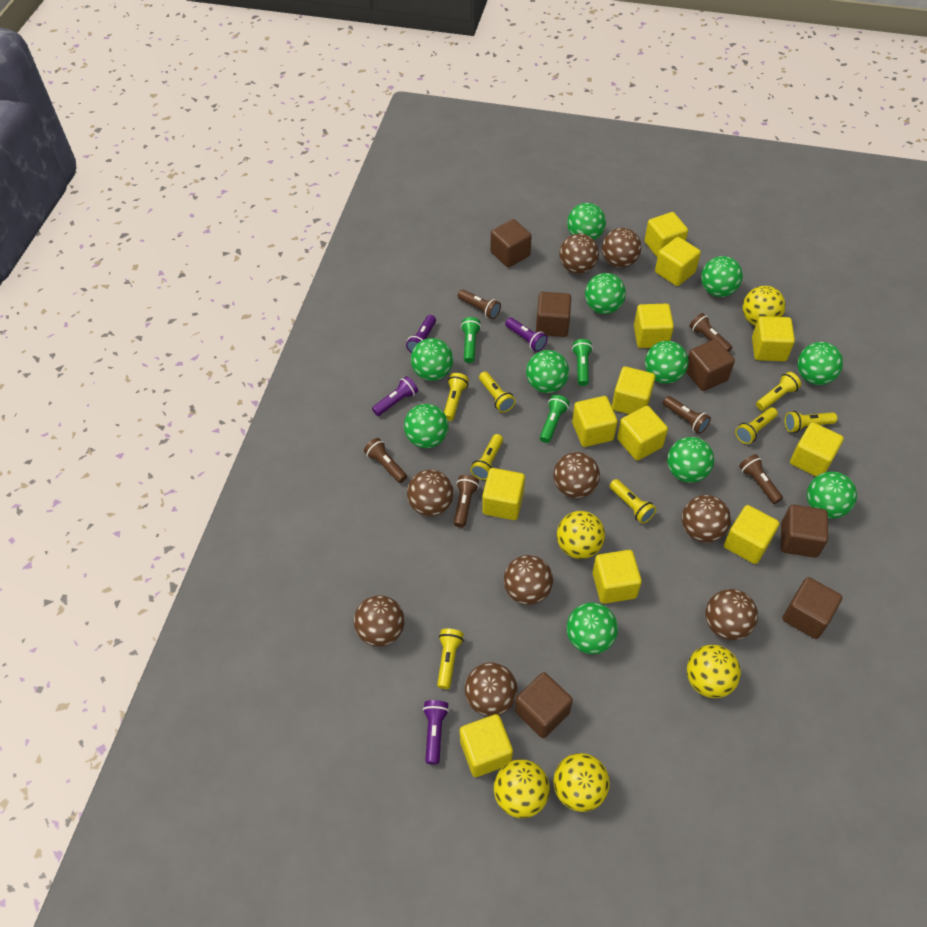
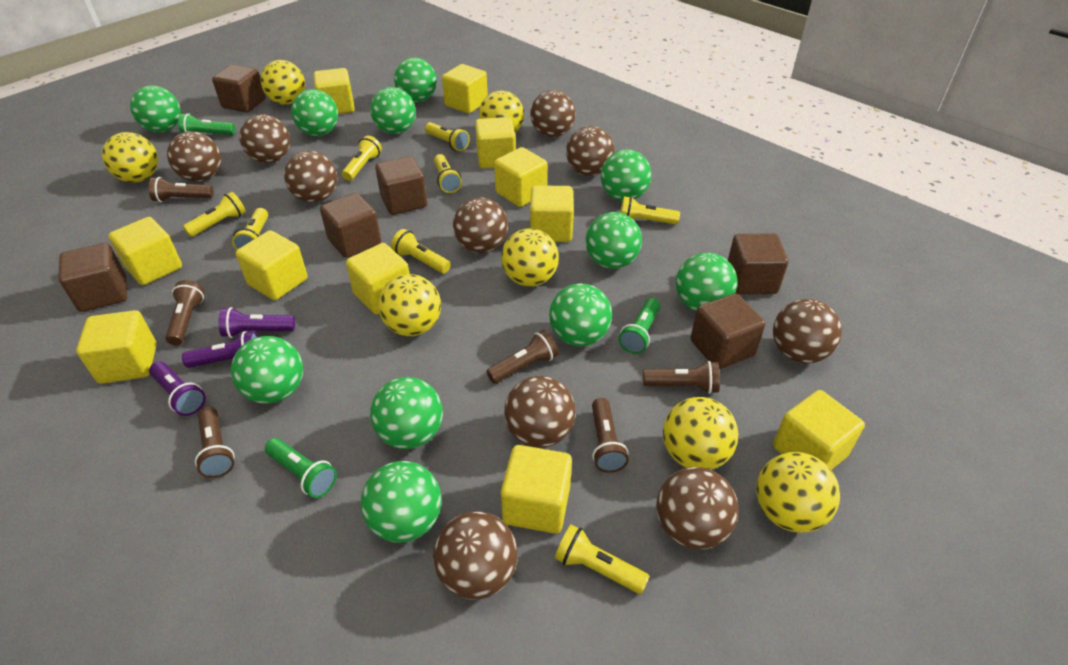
brown ball: [354,595,405,647] [407,470,454,516] [465,662,518,717] [504,555,553,605] [553,452,600,498] [559,233,599,274] [602,228,641,268] [682,495,731,543] [706,589,758,640] = 9 -> [167,131,221,182] [240,114,290,163] [284,151,337,203] [433,511,518,600] [453,197,508,253] [504,376,576,448] [530,90,575,137] [566,126,615,176] [656,467,739,549] [773,299,842,364] = 10
purple flashlight: [372,376,418,416] [406,315,436,353] [423,700,449,765] [505,318,548,352] = 4 -> [149,362,206,416] [182,331,258,368] [218,307,295,338] = 3
yellow ball: [494,759,550,818] [553,753,610,812] [557,511,605,559] [687,645,741,698] [743,286,786,326] = 5 -> [102,132,158,183] [260,60,305,105] [378,274,441,336] [479,90,524,133] [501,228,559,287] [663,397,739,470] [756,452,840,533] = 7
yellow cube: [460,714,513,777] [482,468,525,520] [572,396,618,447] [592,550,642,604] [612,366,655,414] [617,406,668,461] [634,304,674,348] [645,212,688,258] [655,237,701,286] [724,505,779,564] [752,316,795,361] [790,422,844,476] = 12 -> [76,310,157,384] [108,217,182,285] [236,230,308,300] [313,68,355,114] [346,243,409,315] [442,64,488,113] [475,117,516,169] [494,147,547,207] [501,445,572,534] [530,185,574,242] [773,390,865,470] = 11

